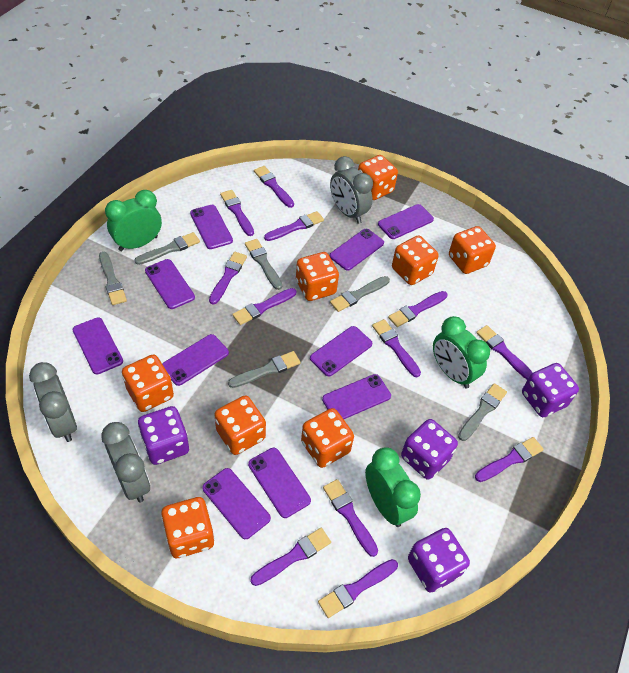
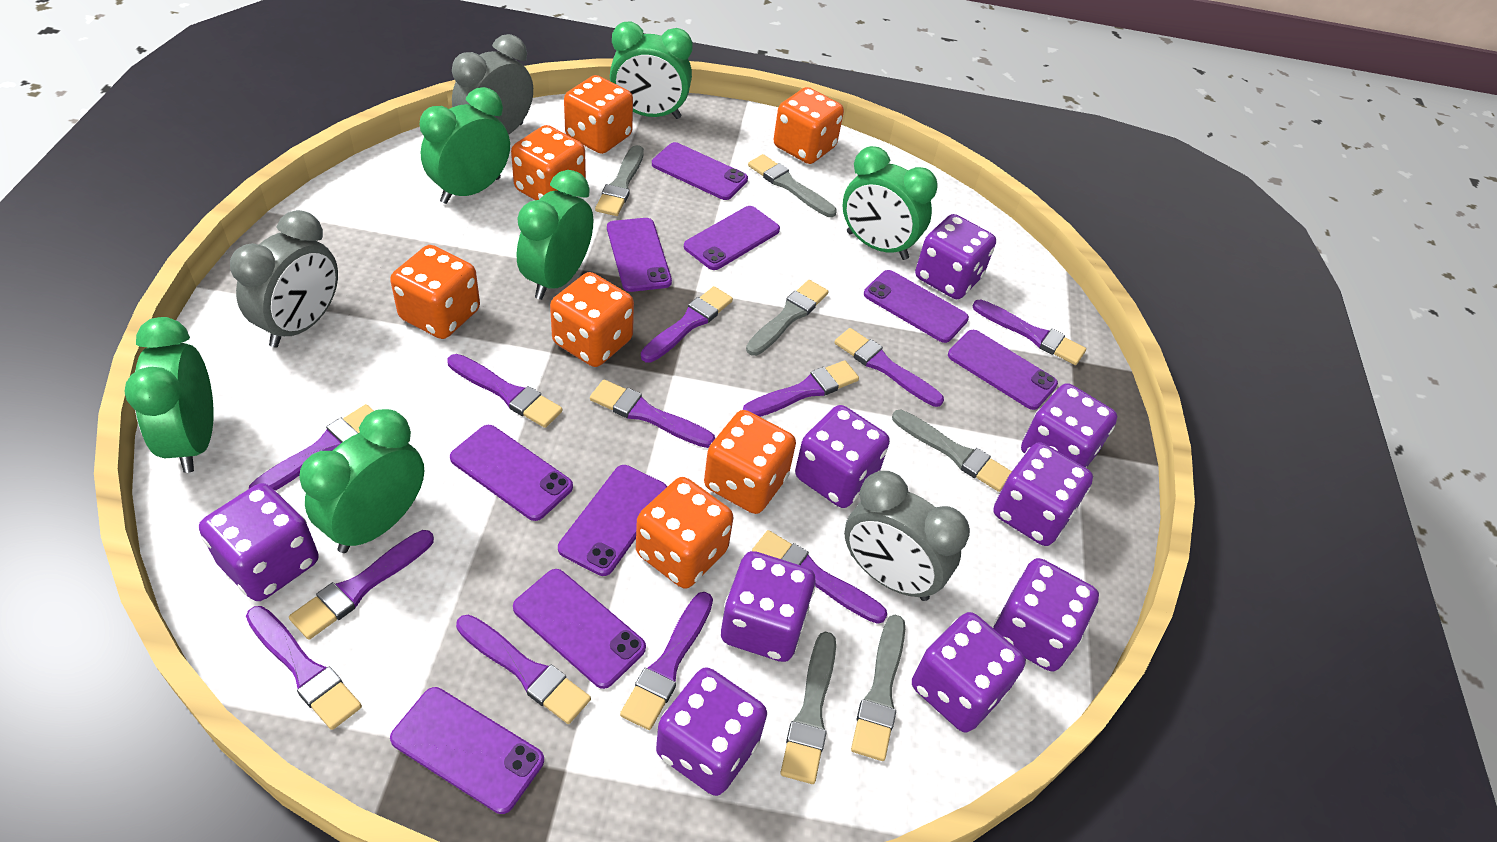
green clock: [105,190,162,251] [365,447,421,527] [433,316,490,389] = 3 -> [124,317,214,473] [299,409,424,553] [420,87,510,204] [517,170,593,300] [610,22,693,119] [842,146,938,260] = 6
orange dice: [122,354,174,412] [161,497,214,558] [214,395,266,455] [296,252,339,301] [301,408,354,468] [358,155,398,200] [392,236,439,285] [449,226,496,274] = 8 -> [390,245,480,339] [511,125,586,200] [550,272,634,367] [564,75,633,154] [636,477,733,589] [704,410,796,514] [774,87,844,164] = 7
purple dice: [138,406,189,465] [401,419,458,480] [408,528,470,593] [522,363,579,417] = 4 -> [199,483,319,601] [656,667,767,796] [721,551,816,662] [795,405,890,508] [912,612,1026,733] [915,214,996,299] [993,442,1093,546] [993,558,1099,672] [1021,383,1117,468] = 9
purple phone: [72,317,123,374] [145,259,195,309] [162,334,229,386] [190,205,233,249] [202,468,271,539] [248,448,311,518] [310,326,372,376] [322,374,391,419] [330,229,384,271] [378,204,434,239] = 10 -> [390,687,544,814] [450,425,573,521] [513,569,646,689] [558,465,667,576] [607,218,672,292] [652,142,748,200] [684,206,780,270] [864,270,969,343] [948,330,1058,410] = 9

